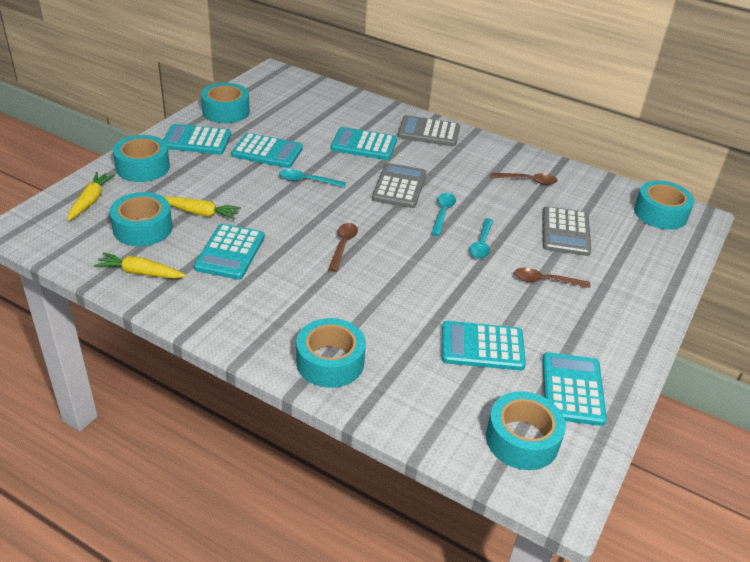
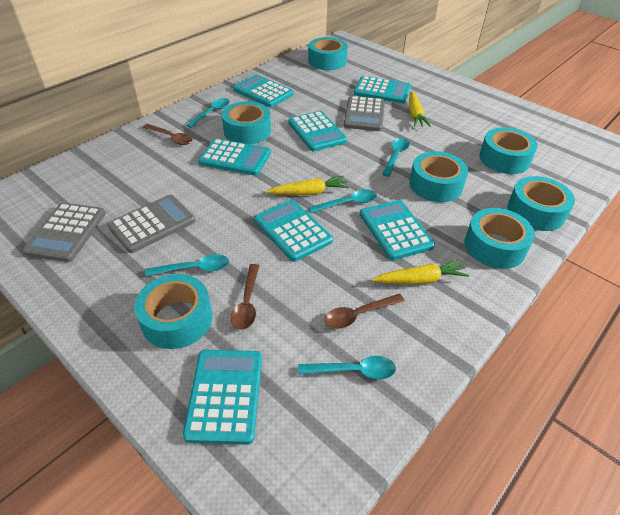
turquoise calculator: [163,124,231,154] [194,224,265,279] [231,133,303,168] [330,127,397,160] [442,321,526,370] [542,352,607,426] = 6 -> [183,350,262,445] [198,138,271,176] [233,75,294,107] [254,200,333,262] [288,111,347,151] [354,76,411,103] [360,200,435,260] = 7
turquoise spoon: [279,169,346,187] [431,193,456,236] [469,218,493,259] = 3 -> [145,254,229,276] [186,98,230,128] [298,356,396,379] [308,189,377,213] [382,138,410,177] = 5
turquoise tape: [110,192,173,246] [113,135,170,182] [201,83,250,123] [296,318,366,388] [486,391,566,470] [634,181,694,229] = 6 -> [134,274,212,349] [222,101,271,144] [308,37,348,70] [409,151,468,202] [464,208,535,269] [479,127,538,174] [507,176,575,231] = 7

